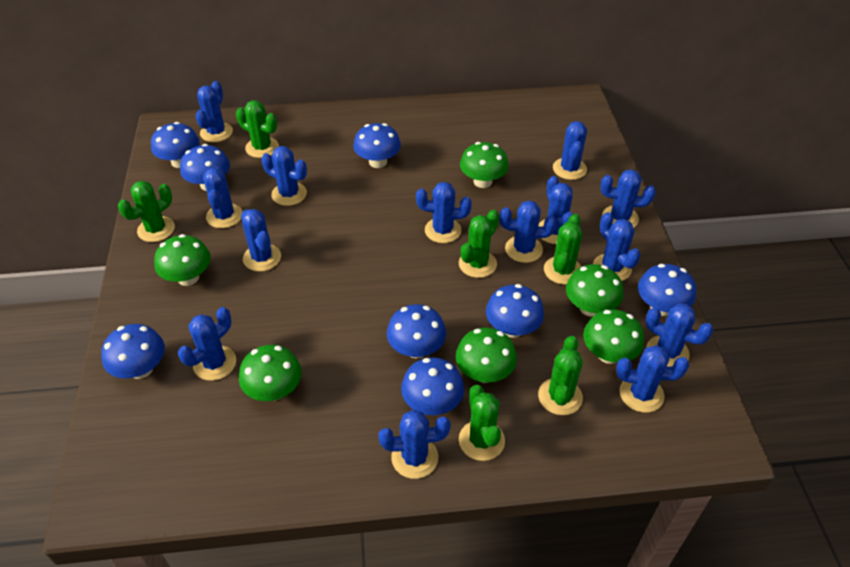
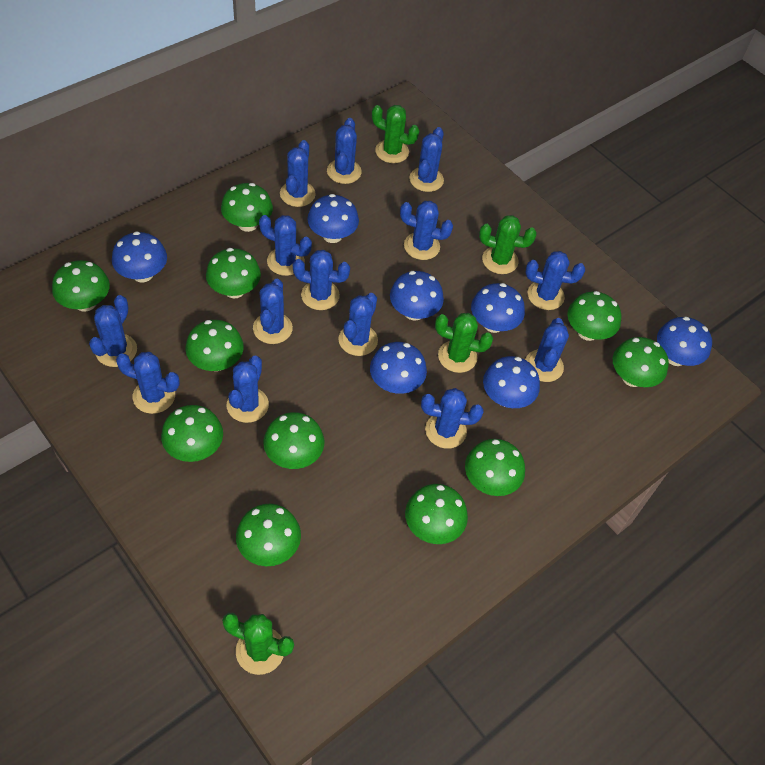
blue mushroom: [101,324,165,379] [151,122,200,168] [180,144,230,191] [353,123,401,168] [387,304,446,359] [401,357,464,415] [486,284,544,338] [638,264,696,316] = 8 -> [112,231,167,282] [307,194,359,243] [370,342,427,394] [390,271,444,321] [471,283,525,333] [483,356,540,408] [657,316,712,366] = 7
green cactus: [118,181,175,242] [236,100,279,158] [459,210,499,278] [459,385,505,461] [538,336,583,415] [544,214,582,285] = 6 -> [222,613,294,675] [372,105,419,163] [435,313,493,373] [479,215,537,274] = 4
green mushroom: [154,234,211,286] [239,345,302,401] [456,327,517,383] [460,142,509,188] [566,264,623,316] [583,309,644,364] = 6 -> [52,260,110,312] [161,405,223,462] [186,320,244,371] [206,248,261,298] [221,183,273,232] [236,504,301,566] [263,412,324,469] [405,484,468,544] [465,439,525,496] [567,291,621,341] [613,337,669,387] = 11

